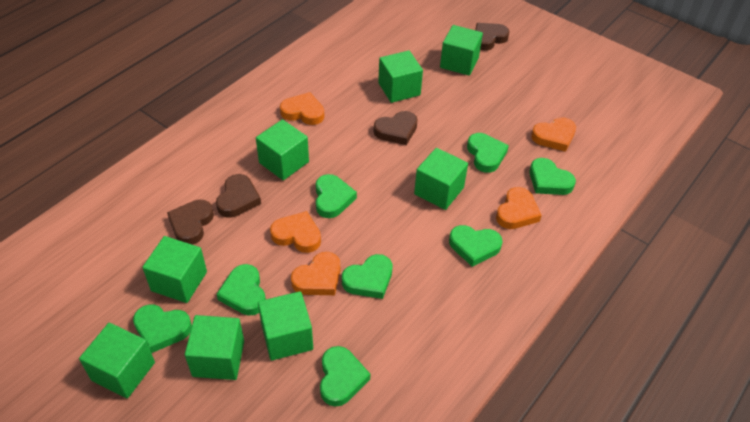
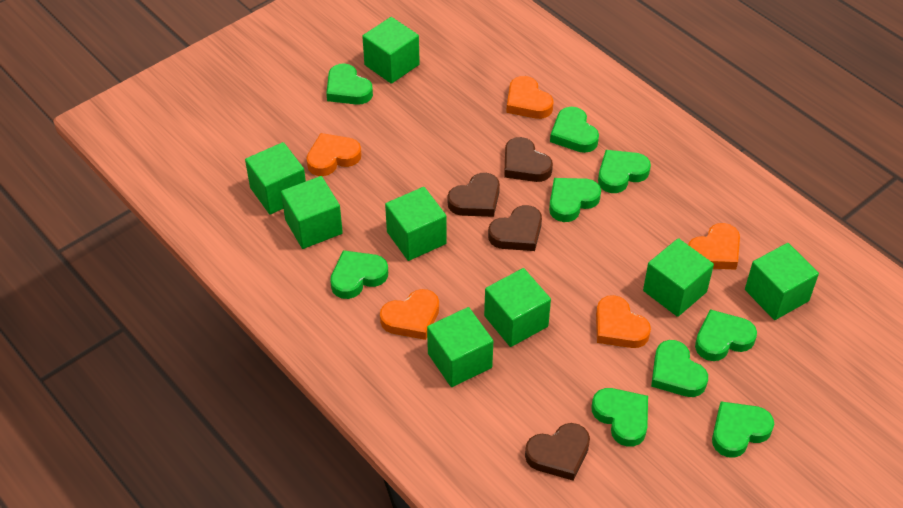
green heart: [133,305,192,353] [217,264,266,316] [316,174,357,218] [320,346,370,407] [342,254,393,299] [449,225,503,267] [467,133,509,173] [529,158,576,195] = 8 -> [326,63,373,105] [330,250,388,299] [549,178,601,222] [550,107,599,153] [591,388,648,447] [598,150,651,193] [651,340,708,397] [695,309,757,361] [712,401,774,458] = 9

